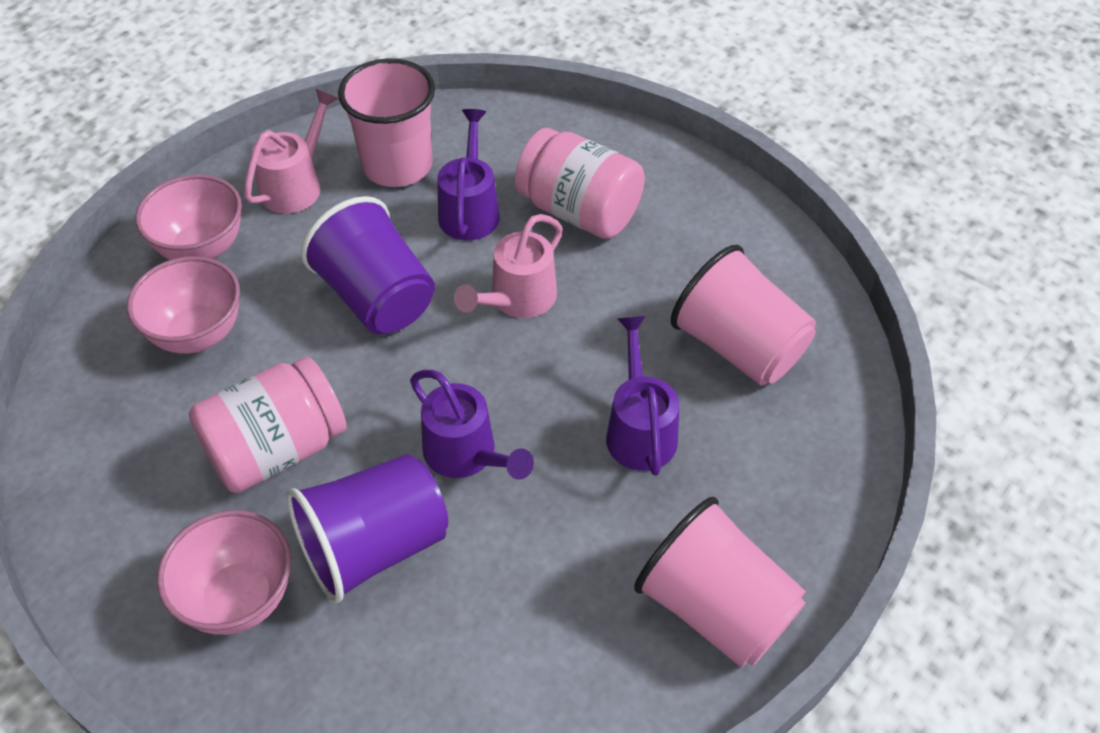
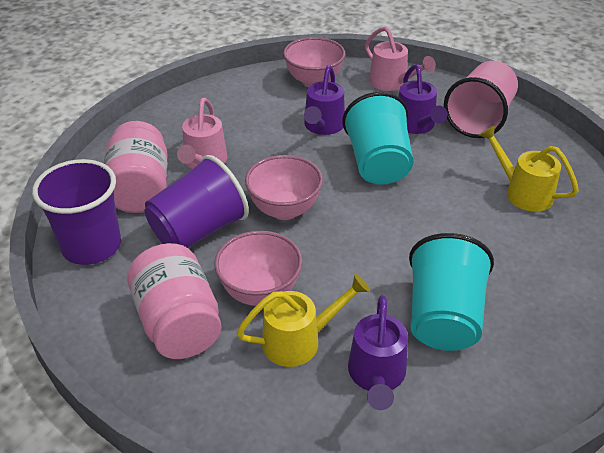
pink cup: [338,58,435,187] [634,497,806,668] [671,245,816,386] = 3 -> [444,61,518,138] = 1
turquoise cup: none = 0 -> [342,92,413,185] [409,233,494,351] = 2
yellow watering can: none = 0 -> [237,274,370,367] [479,125,579,212] = 2

